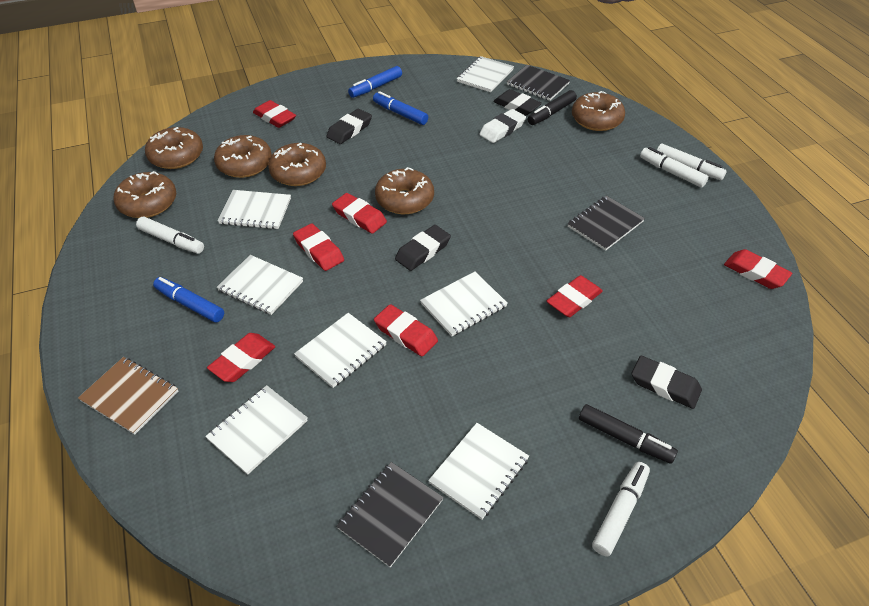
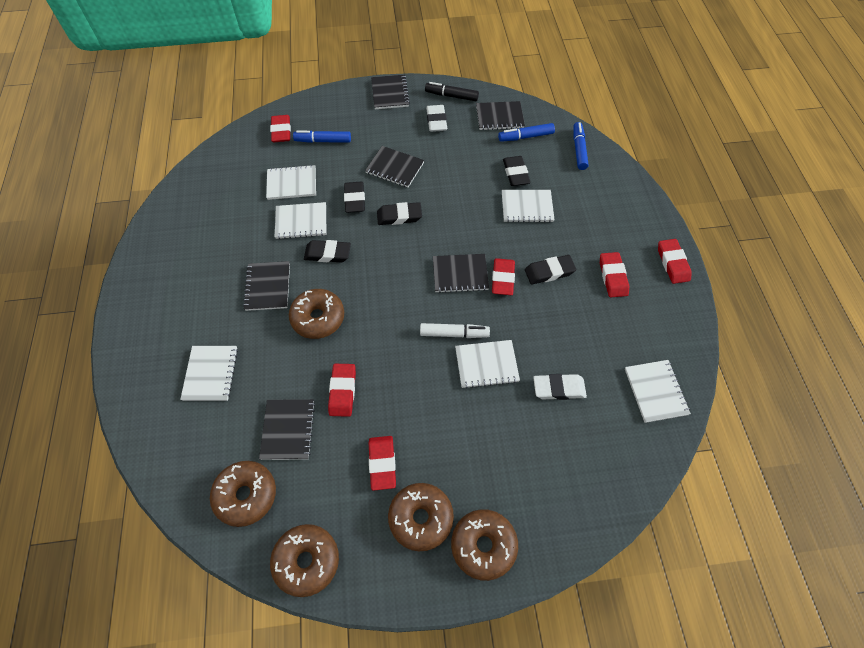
black eraser: [326,109,372,144] [395,225,451,271] [493,89,542,116] [632,356,702,409] = 4 -> [304,240,351,263] [344,182,365,213] [377,202,422,225] [503,156,531,186] [525,255,576,285] = 5
black marker: [528,90,577,125] [579,404,678,464] = 2 -> [425,82,479,101] = 1
black notebook: [336,462,444,567] [507,65,570,101] [568,195,645,251] = 3 -> [243,261,290,311] [259,399,315,460] [365,146,424,188] [371,75,410,109] [433,254,489,293] [476,101,525,130] = 6
brown donut: [113,171,176,218] [145,127,203,169] [214,135,272,178] [268,143,326,186] [375,167,434,214] [572,91,625,131] = 6 -> [210,461,276,527] [270,524,339,597] [289,289,344,339] [388,483,454,551] [451,509,518,581] = 5
brown notebook: [78,357,178,435] = 1 -> none = 0
red eraser: [207,333,275,382] [253,100,296,128] [293,223,344,271] [332,193,387,234] [374,304,438,356] [547,275,603,317] [724,249,792,289] = 7 -> [270,115,291,142] [328,364,356,417] [369,436,396,491] [492,258,515,295] [600,252,629,297] [658,239,692,284] = 6
white eraser: [479,109,526,143] = 1 -> [426,105,447,132] [533,374,587,400] = 2
white marker: [136,217,204,254] [592,462,650,556] [640,147,709,188] [657,144,726,180] = 4 -> [420,323,490,338] = 1
white notebook: [205,385,308,475] [217,255,303,315] [218,190,291,229] [294,313,387,388] [420,272,508,336] [428,423,529,520] [457,56,514,92] = 7 -> [180,346,238,401] [266,165,316,200] [275,202,326,239] [455,340,520,389] [502,190,555,223] [625,360,691,423] = 6

